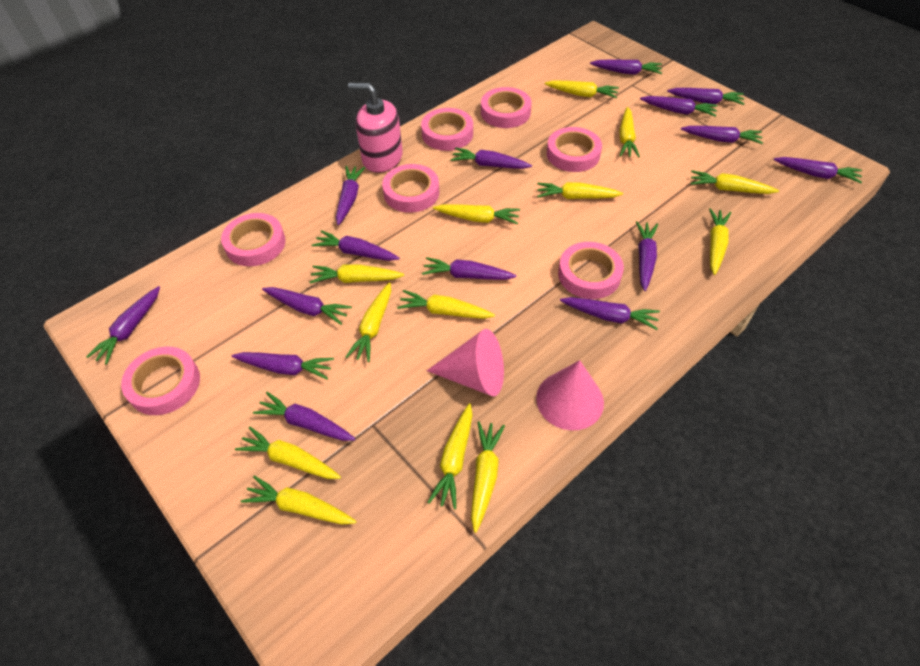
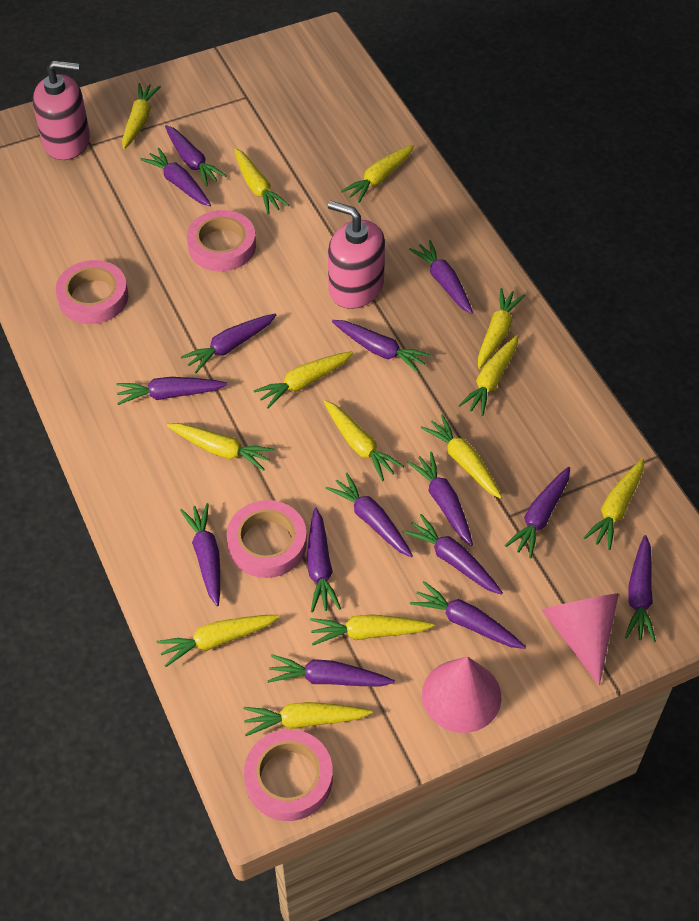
pink soap dispenser: [348,83,403,173] = 1 -> [33,60,90,160] [328,201,385,309] = 2
pink tape: [121,347,200,415] [221,213,286,266] [382,164,439,213] [421,108,473,151] [481,87,532,128] [547,127,602,172] [558,242,624,299] = 7 -> [56,260,128,324] [187,210,256,271] [227,500,307,578] [244,729,333,821] = 4

